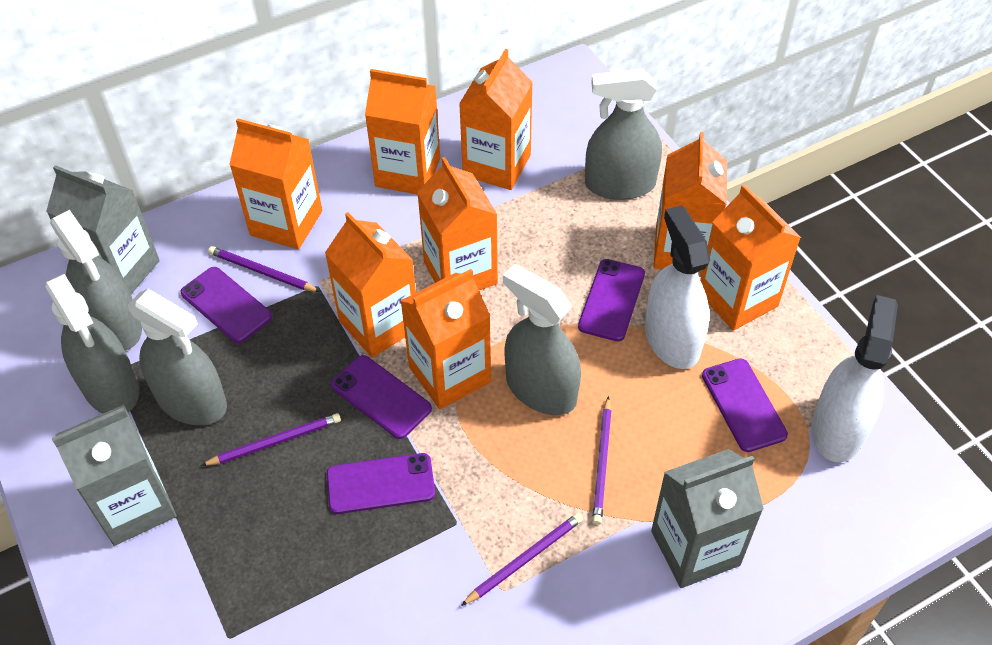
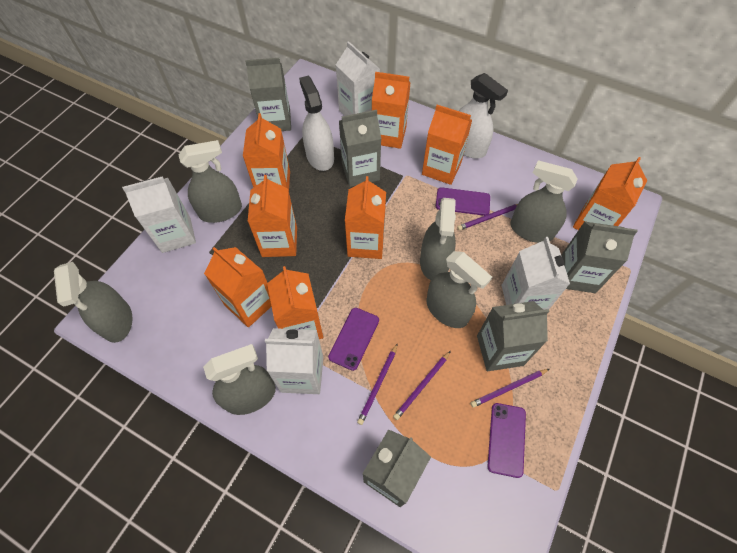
grey carton: [46,165,160,294] [52,405,176,546] [651,449,764,588] = 3 -> [245,58,291,131] [339,110,381,187] [362,429,431,507] [477,301,549,371] [561,221,638,293] = 5
grey spray bottle: [45,274,139,413] [50,210,142,351] [128,289,227,425] [503,264,581,415] [585,69,662,200] = 5 -> [54,262,132,343] [179,140,242,223] [203,344,276,415] [420,198,456,280] [426,251,492,328] [510,160,578,243] = 6
purple phone: [181,267,272,343] [326,453,435,514] [331,355,432,439] [578,259,645,341] [702,358,788,452] = 5 -> [328,308,379,371] [436,187,490,216] [488,403,526,478] = 3
white carton: none = 0 -> [122,176,196,253] [265,328,324,394] [336,41,380,116] [502,237,570,310] = 4

